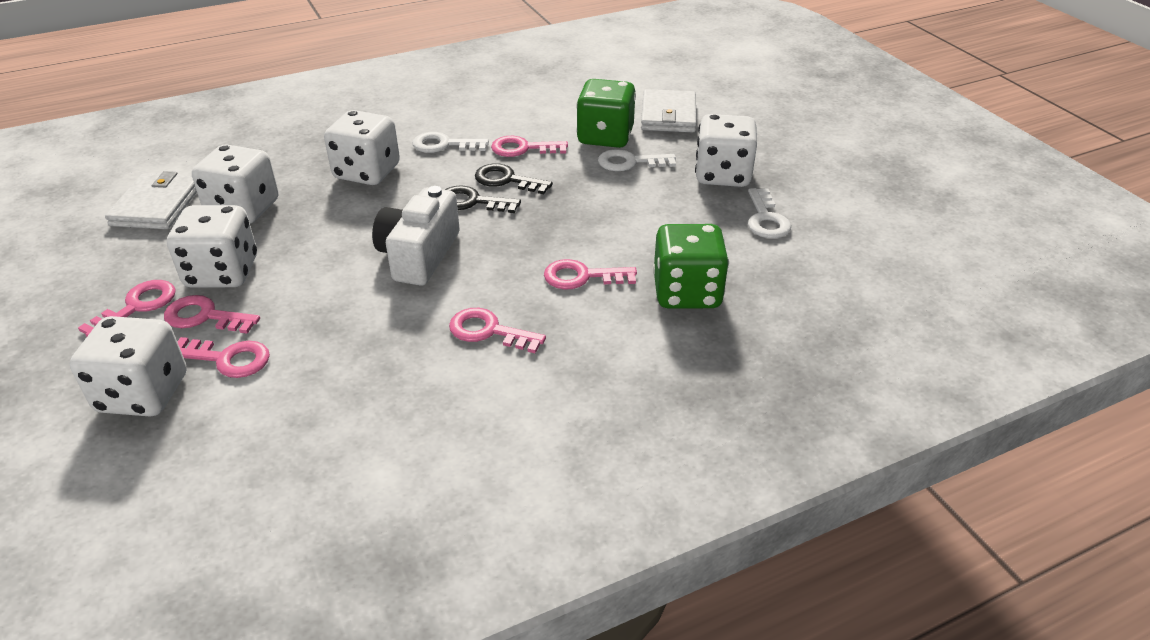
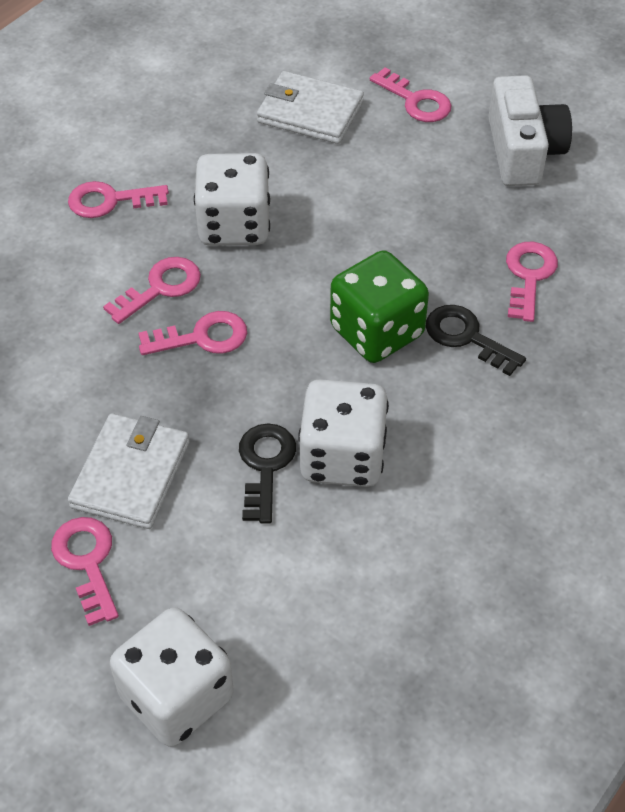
green dice: [576,79,636,148] [653,224,729,308] = 2 -> [330,250,429,363] = 1
white dice: [69,316,187,417] [167,205,257,287] [192,144,279,224] [324,110,400,185] [695,114,757,187] = 5 -> [110,607,234,747] [194,153,270,246] [298,379,389,487] = 3
white key: [412,132,489,153] [598,149,676,171] [748,188,791,238] = 3 -> none = 0

